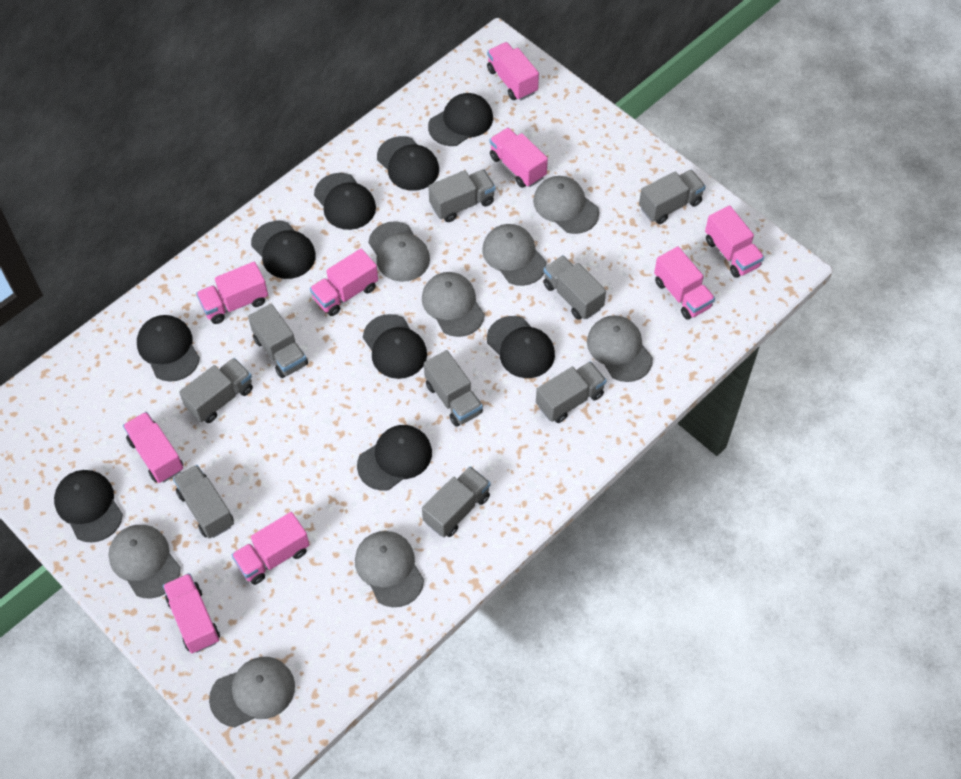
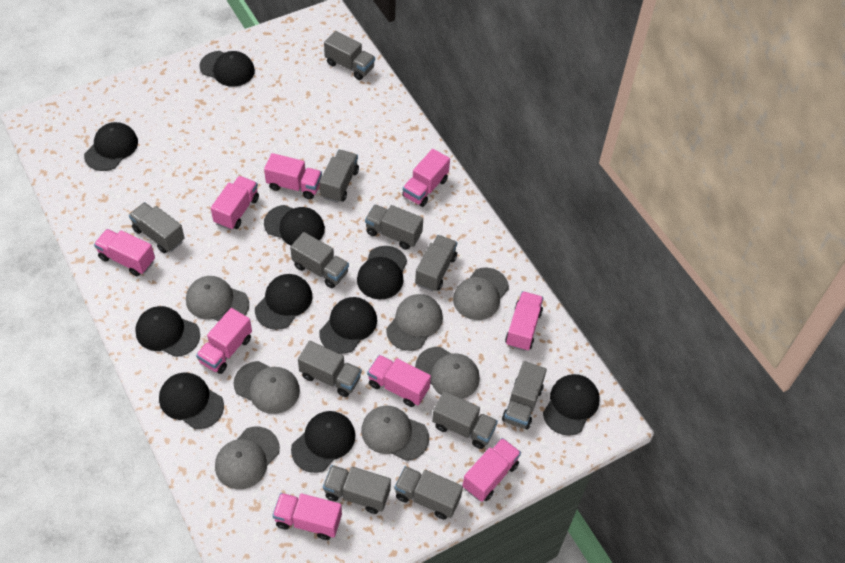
black cap: [54,470,123,543] [137,315,200,382] [251,221,316,279] [314,173,376,230] [357,425,432,491] [363,314,427,379] [377,136,439,191] [428,93,493,146] [487,316,555,378] = 9 -> [84,122,138,171] [135,306,200,357] [159,373,224,429] [199,51,255,87] [255,274,312,330] [264,205,325,245] [291,411,355,473] [319,297,377,354] [357,246,407,300] [543,374,600,435] = 10
grey cap: [108,525,180,598] [209,657,295,727] [355,531,424,607] [368,221,430,282] [422,272,485,337] [482,224,546,286] [533,176,599,234] [587,315,653,382] = 8 -> [186,276,249,321] [215,427,280,489] [234,361,300,414] [361,406,429,461] [386,294,443,351] [415,347,480,399] [453,267,509,320] = 7
grey truck: [173,465,234,538] [179,358,253,423] [248,304,308,378] [422,466,491,537] [424,350,483,427] [428,169,496,222] [536,361,606,423] [543,255,606,320] [639,170,706,224] = 9 -> [129,202,184,253] [290,232,349,288] [298,341,362,397] [319,150,359,203] [323,465,391,514] [324,31,375,80] [365,204,423,250] [394,466,463,519] [415,235,457,292] [432,391,498,449] [502,361,547,429] = 11

